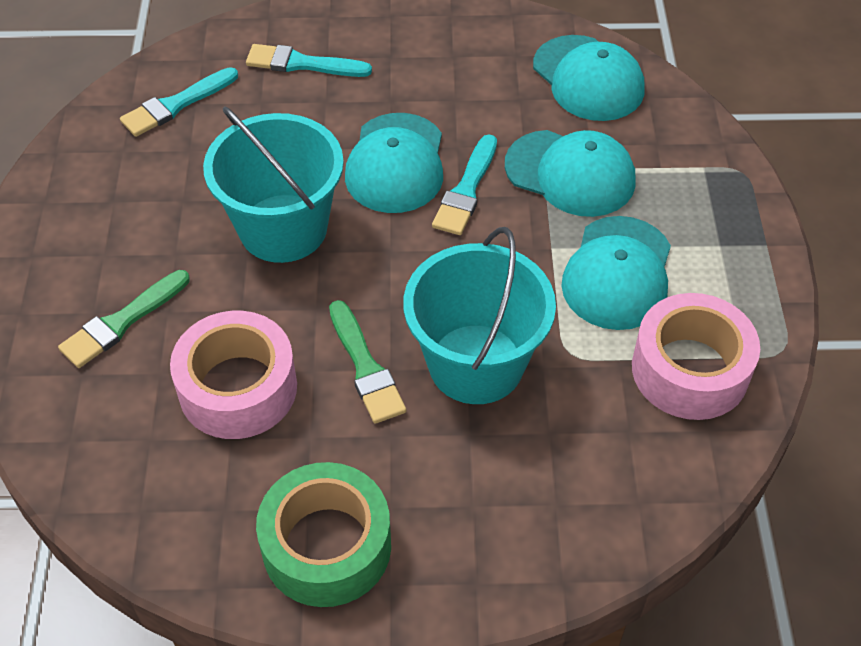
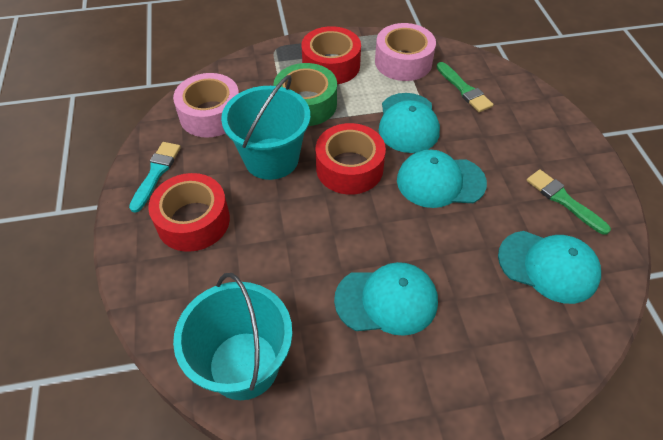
red tape: none = 0 -> [148,173,230,252] [302,26,361,84] [316,123,386,195] = 3
turquoise brush: [120,67,238,137] [246,44,372,77] [432,134,497,235] = 3 -> [129,142,181,213] = 1

